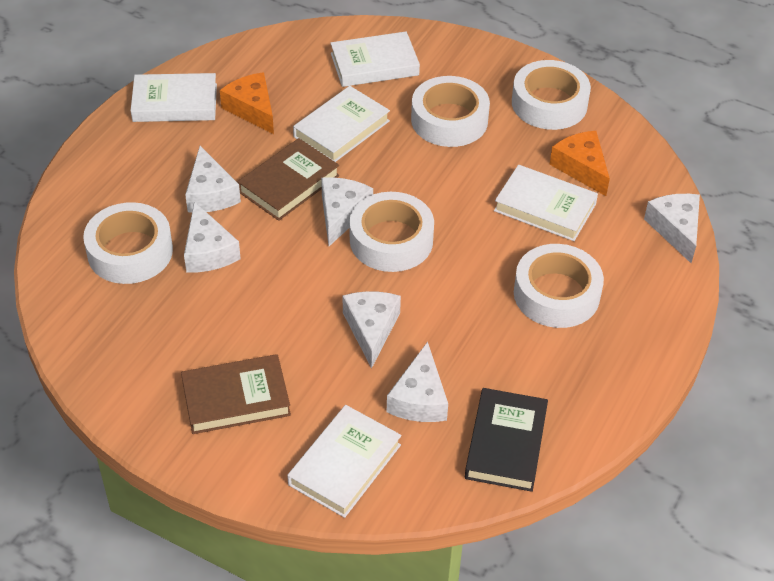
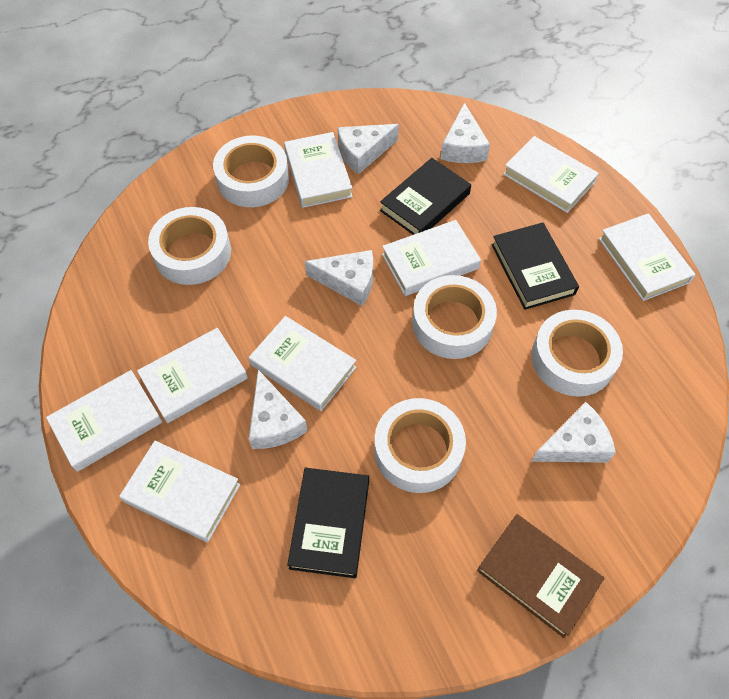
black book: [465,388,548,492] = 1 -> [287,468,369,578] [380,158,471,235] [491,222,579,310] = 3
brown book: [181,354,291,434] [238,138,339,221] = 2 -> [477,514,604,638] = 1
orange cheese: [220,72,274,134] [549,131,610,196] = 2 -> none = 0
white book: [131,73,217,122] [287,405,402,518] [293,86,390,162] [330,31,420,87] [494,165,598,241] = 5 -> [46,370,162,472] [119,441,240,542] [137,328,248,423] [249,316,356,411] [284,132,353,208] [382,220,481,296] [503,136,599,213] [599,213,695,301] = 8
white cheese: [184,202,241,273] [185,146,241,212] [321,177,373,246] [343,291,401,369] [387,342,448,422] [644,194,700,263] = 6 -> [249,370,307,449] [305,250,373,306] [337,124,399,174] [441,103,490,163] [532,402,616,463] = 5

